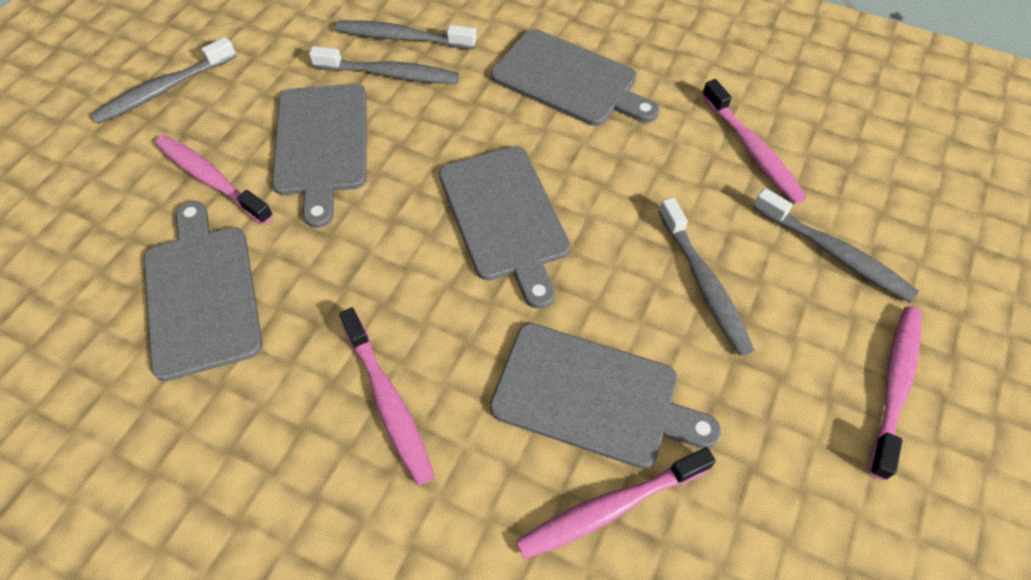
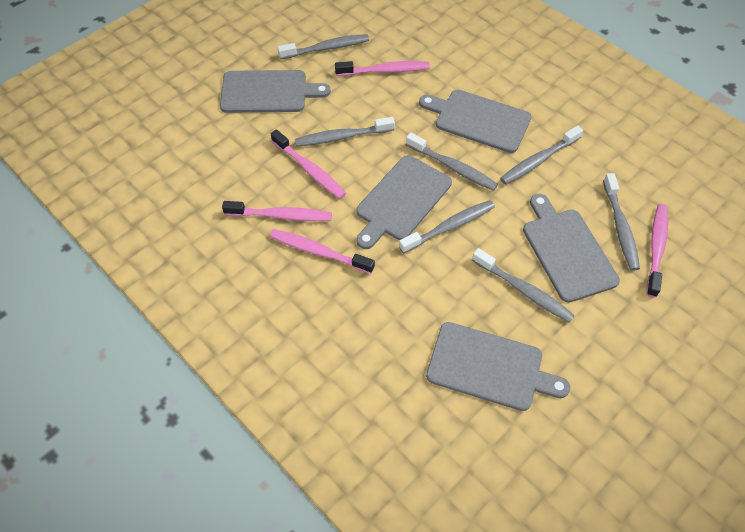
grey toothbrush: [91,37,237,124] [309,46,459,84] [335,20,477,49] [658,197,754,356] [753,188,919,302] = 5 -> [277,34,369,59] [295,117,395,146] [399,200,495,254] [406,132,498,191] [472,248,575,323] [500,126,583,185] [603,173,640,271] = 7

